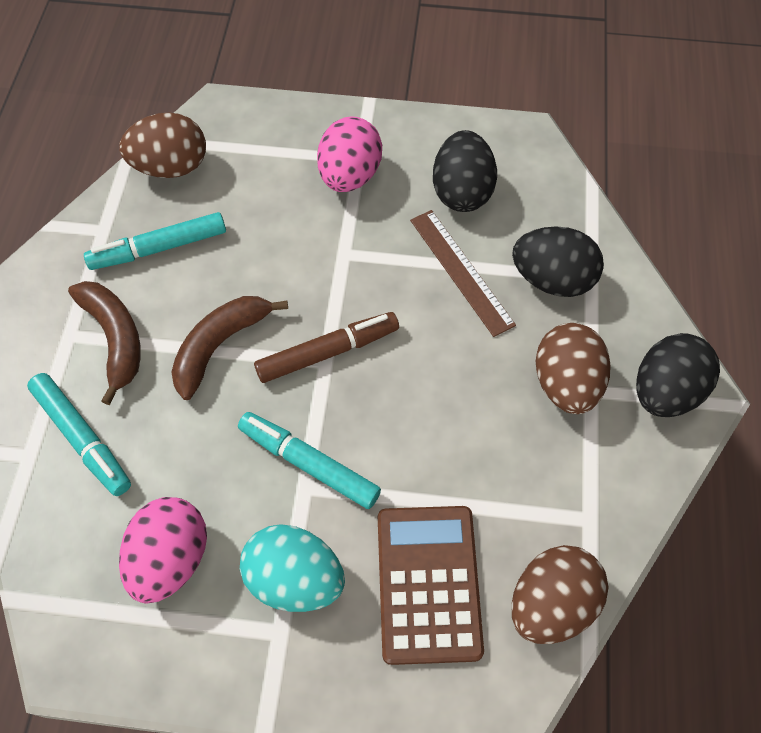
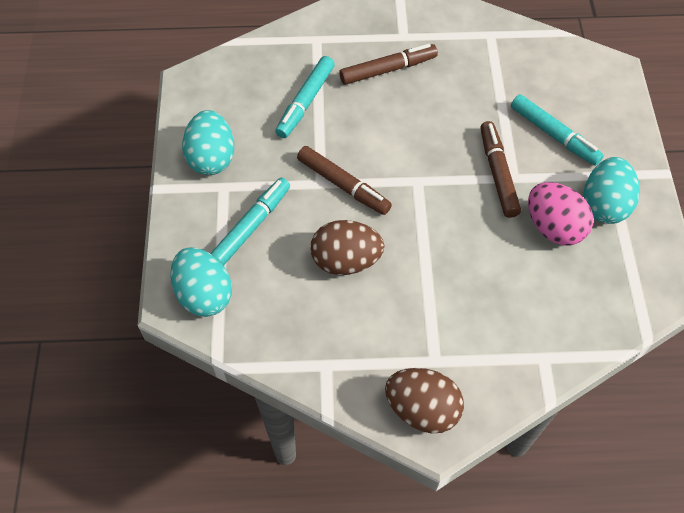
black egg: [433,130,497,212] [512,226,604,297] [636,333,720,417] = 3 -> none = 0
brown banana: [68,281,141,405] [171,296,288,400] = 2 -> none = 0
brown calculator: [378,506,484,665] = 1 -> none = 0
brown egg: [119,112,206,178] [511,545,608,644] [535,323,611,414] = 3 -> [311,220,384,275] [385,368,464,433] = 2
brown marker: [254,312,399,383] = 1 -> [297,146,392,215] [339,44,438,85] [480,121,521,218] = 3
brown ruler: [410,210,516,337] = 1 -> none = 0
pink egg: [119,497,207,604] [317,116,382,192] = 2 -> [528,182,593,245] = 1
turquoise egg: [240,524,345,612] = 1 -> [170,247,232,317] [182,110,234,175] [584,157,640,224] = 3

